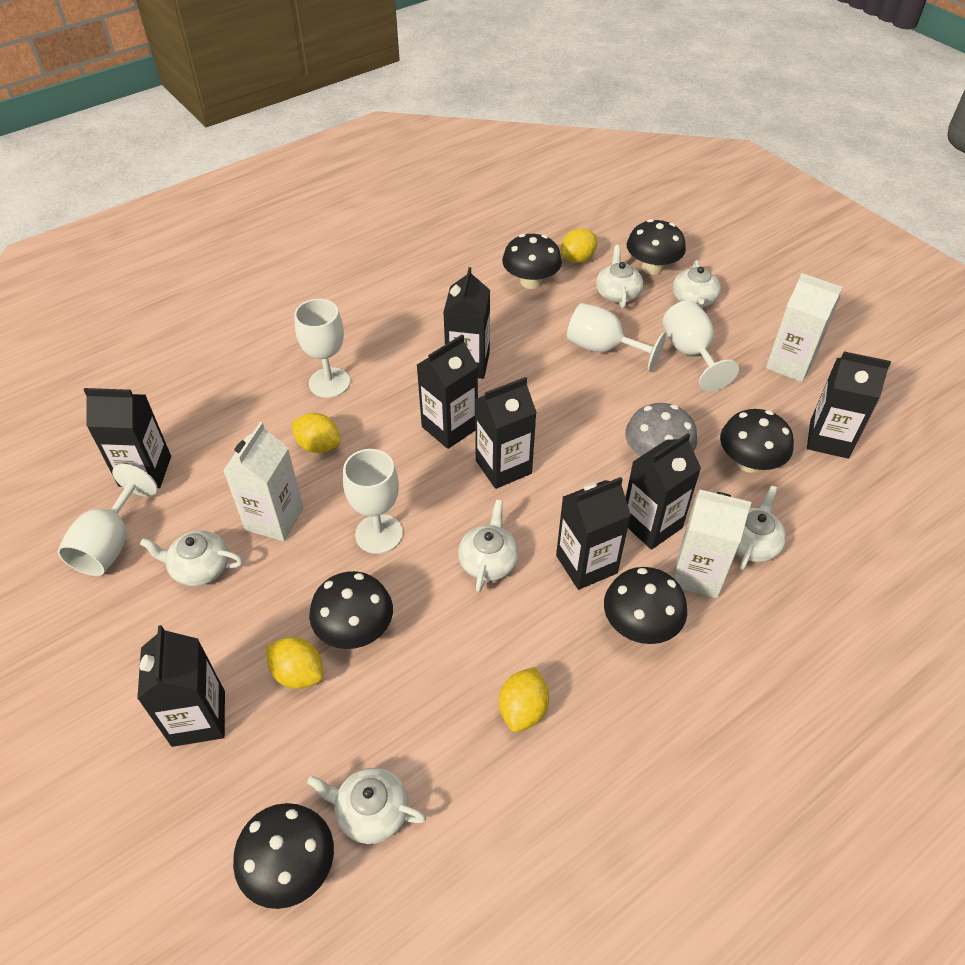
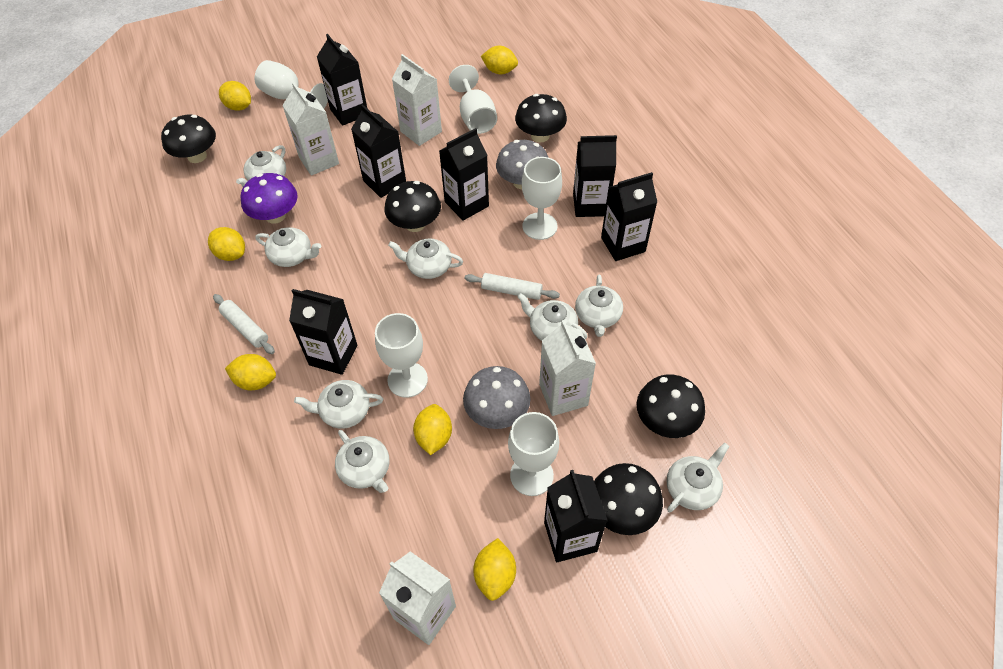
black carton: [84,388,171,488] [137,625,225,747] [417,334,478,449] [443,267,490,379] [475,377,537,489] [556,477,631,590] [626,433,701,550] [807,351,891,459] = 8 -> [289,289,357,375] [317,34,367,126] [351,104,406,198] [439,128,489,221] [544,470,607,562] [573,135,617,217] [601,172,657,261] = 7
black mushroom: [233,803,334,909] [309,571,393,649] [502,234,562,289] [604,567,687,644] [627,219,686,275] [720,409,794,473] = 6 -> [161,115,216,163] [384,181,441,232] [515,94,567,142] [594,463,663,535] [637,374,705,438] = 5
grey mushroom: [625,403,697,456] = 1 -> [463,366,530,429] [496,140,549,189] = 2
purple mushroom: none = 0 -> [241,173,298,224] = 1
white carton: [223,422,304,541] [673,489,751,598] [766,273,842,382] = 3 -> [282,82,339,176] [379,551,456,645] [392,54,442,146] [539,320,596,416] = 4
white rolling pin: none = 0 -> [213,294,275,354] [464,273,560,300] = 2
white teapot: [140,531,243,586] [307,768,426,844] [458,500,519,592] [596,245,643,308] [673,260,721,309] [736,486,786,570] = 6 -> [236,145,286,187] [255,227,321,267] [294,380,383,429] [335,430,390,493] [388,238,463,279] [517,293,588,341] [575,275,623,337] [667,443,730,513] = 8
yellow lemon: [267,637,323,689] [291,413,341,453] [499,667,549,732] [561,228,597,263] = 4 -> [208,227,245,261] [219,81,251,111] [225,354,276,391] [413,404,452,455] [473,538,516,601] [481,46,518,74] = 6

